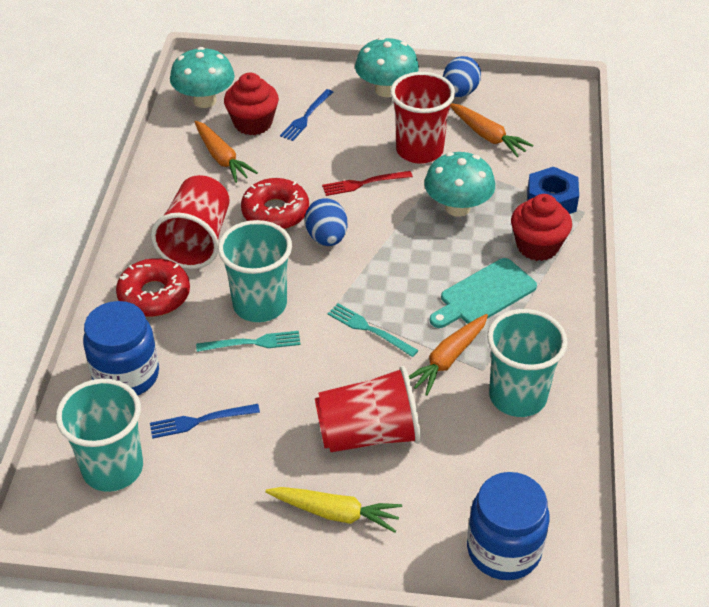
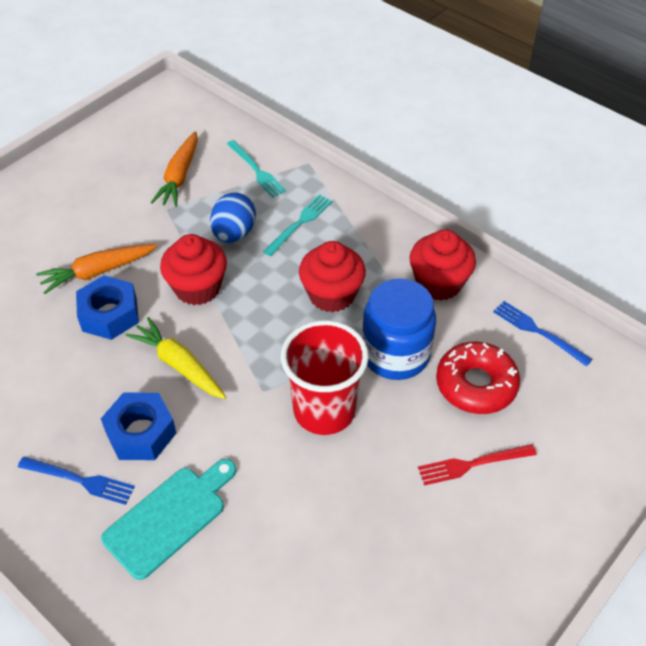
blue egg: [305,198,347,246] [443,56,481,97] = 2 -> [210,192,256,243] = 1
blue jar: [83,301,159,395] [467,472,550,580] = 2 -> [362,278,436,380] = 1
blue nut: [527,167,579,214] = 1 -> [76,275,139,340] [101,393,176,460] = 2
orange carrot: [194,121,258,183] [409,314,488,396] [450,103,533,157] = 3 -> [36,244,157,294] [151,131,198,207] = 2
red cup: [151,175,230,269] [315,366,421,452] [390,72,455,164] = 3 -> [281,320,369,435] = 1
red cupcake: [224,73,279,135] [511,194,572,261] = 2 -> [160,234,227,305] [299,241,366,313] [409,229,476,301] = 3
red donut: [116,258,190,317] [241,178,309,229] = 2 -> [436,342,520,414] = 1
turquoise cup: [56,379,143,492] [218,220,292,322] [487,309,568,417] = 3 -> none = 0
turquoise mushroom: [170,47,235,108] [355,37,419,97] [424,152,495,217] = 3 -> none = 0

